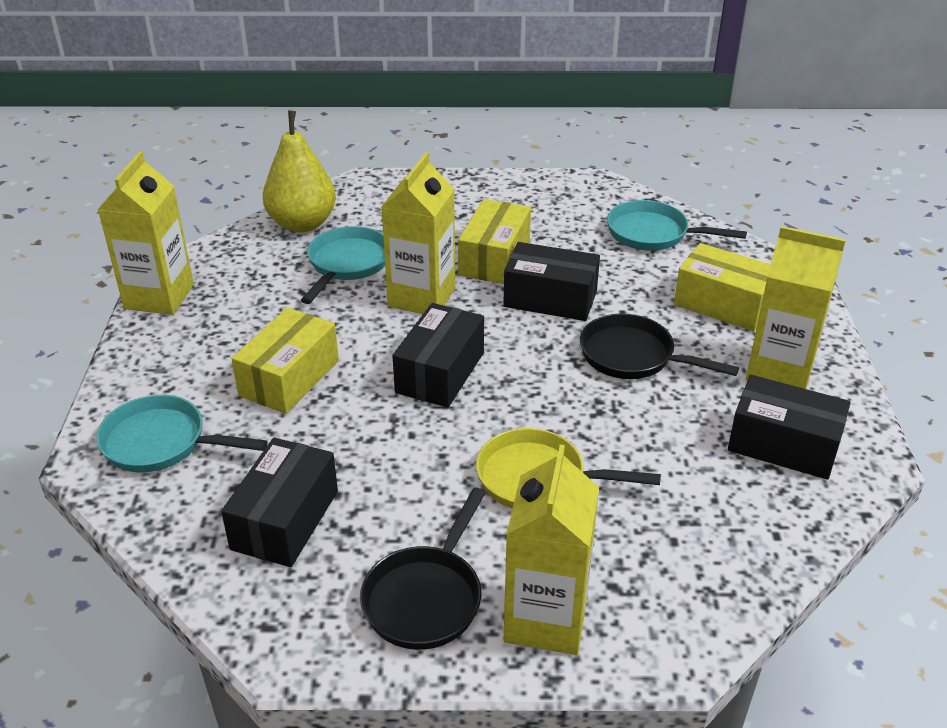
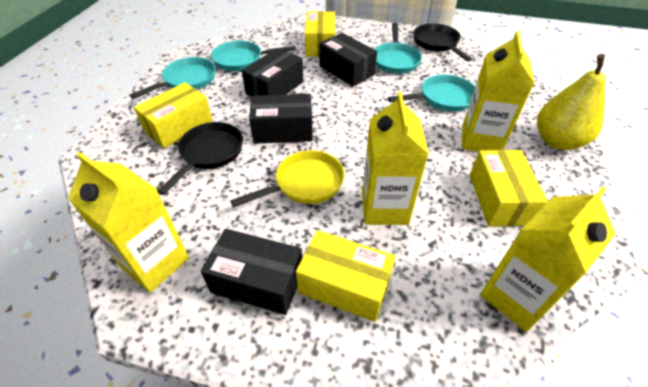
turquoise pan: [96,395,268,472] [301,226,385,304] [607,200,747,251] = 3 -> [130,57,216,99] [211,40,296,71] [374,23,422,74] [388,74,475,112] = 4
yellow box: [231,308,339,414] [458,199,531,284] [674,243,771,331] = 3 -> [134,82,213,148] [296,230,396,322] [305,11,335,57] [470,150,548,226] = 4

